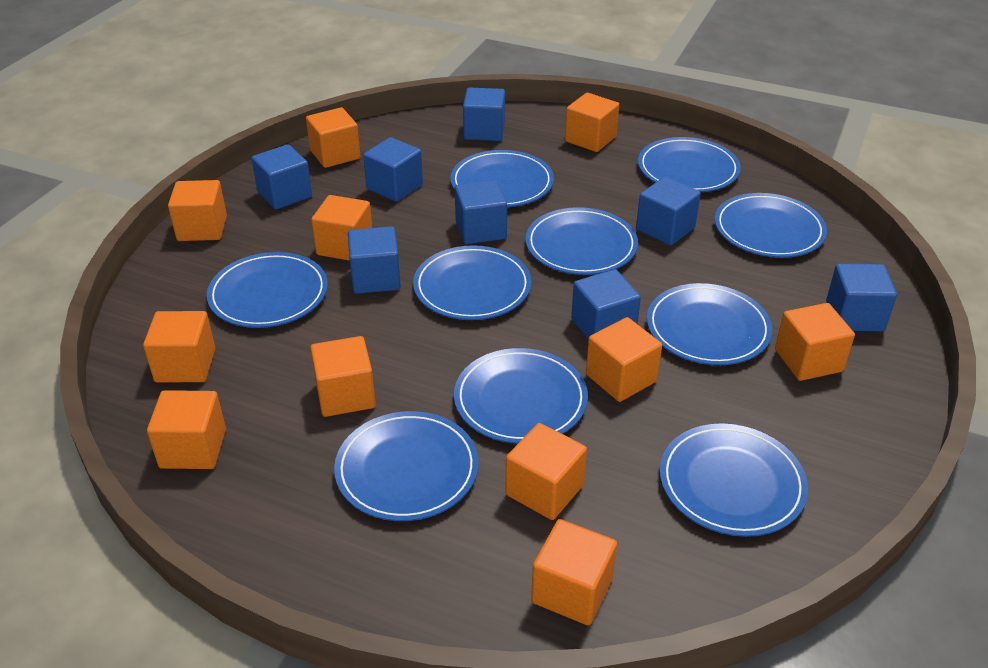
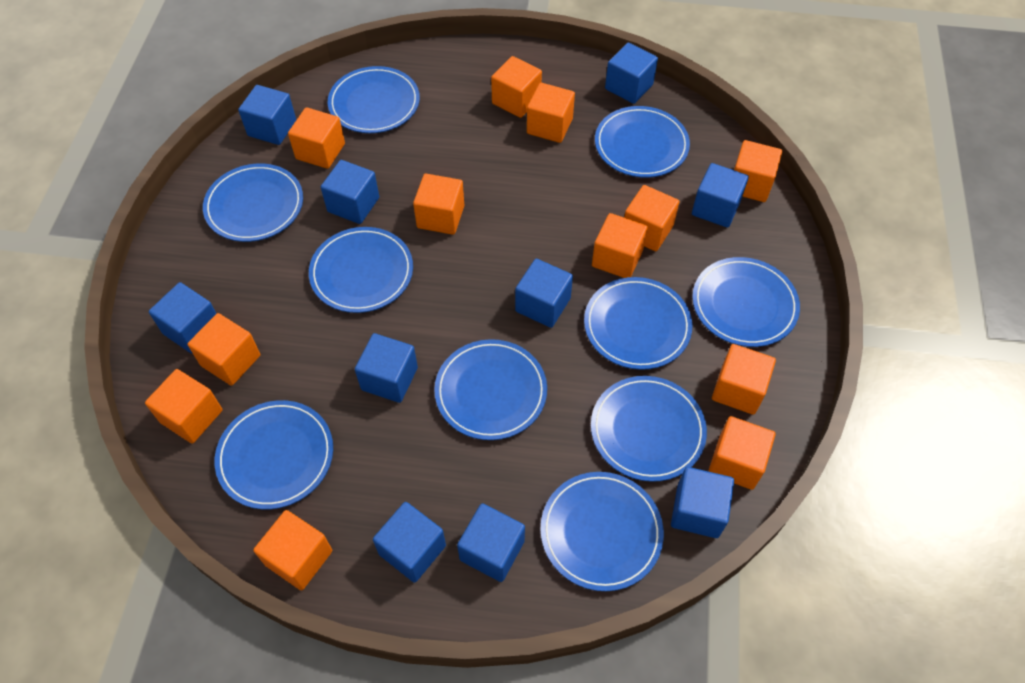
blue cube: [251,144,312,209] [348,226,401,294] [363,137,423,202] [455,180,507,244] [463,88,505,141] [571,269,641,340] [636,177,701,246] [826,264,897,331] = 8 -> [149,282,217,354] [238,85,296,145] [321,160,379,224] [355,333,418,403] [373,502,446,583] [457,503,525,582] [515,259,573,328] [605,43,658,104] [671,467,734,538] [692,163,749,228] = 10
orange cube: [143,311,215,382] [147,390,226,469] [168,180,227,241] [306,107,361,168] [310,336,376,417] [311,195,372,261] [506,423,587,520] [531,519,617,626] [565,93,619,152] [586,317,662,402] [775,303,855,381] = 11 -> [145,369,222,443] [188,313,260,386] [253,510,332,590] [288,107,345,169] [413,174,464,235] [491,56,542,118] [527,83,575,143] [592,213,648,278] [624,185,679,251] [708,416,775,490] [712,344,776,415] [734,140,782,202] = 12

